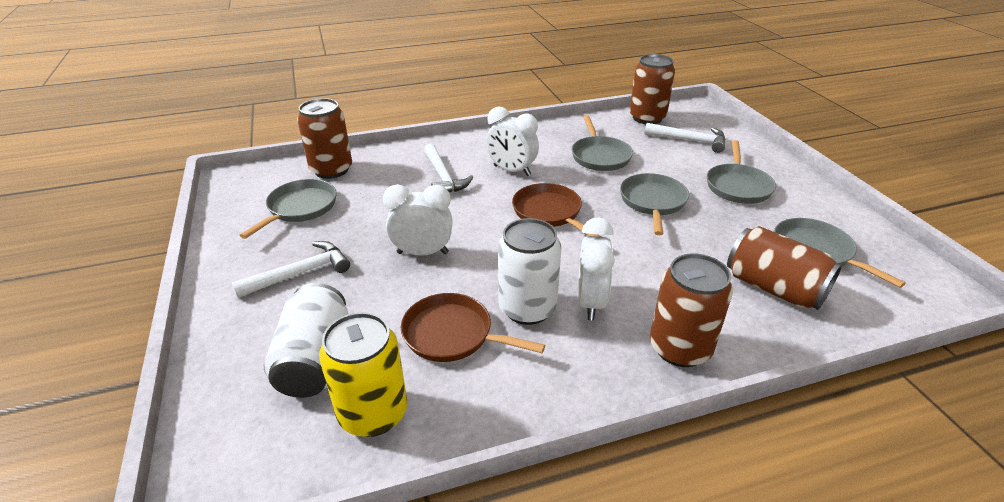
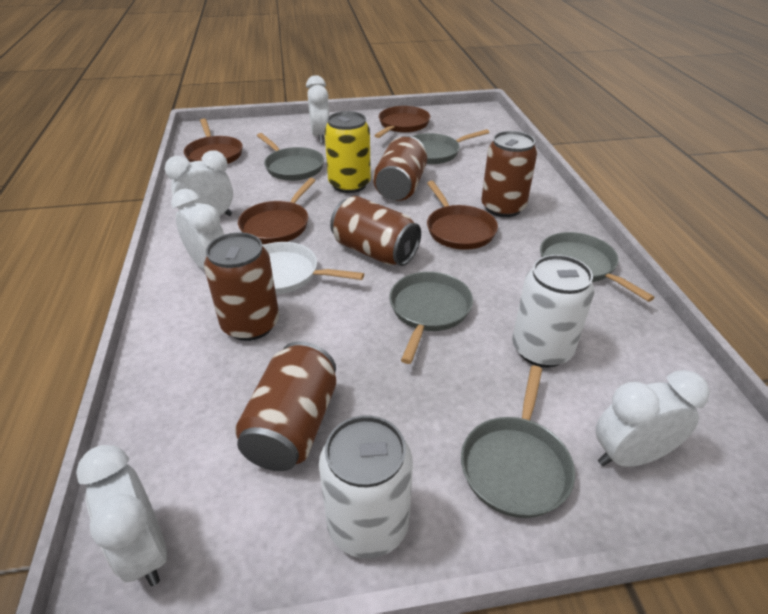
brown can: [297,98,352,179] [630,54,675,124] [650,253,733,367] [727,226,842,310] = 4 -> [204,232,279,341] [235,341,336,471] [330,196,421,266] [373,136,427,201] [481,131,537,217] = 5
brown pan: [401,293,545,362] [512,183,601,237] = 2 -> [184,119,243,164] [238,178,316,244] [374,106,430,138] [427,181,498,250] = 4
white clock: [383,184,453,256] [486,107,539,176] [578,217,615,320] = 3 -> [76,445,167,586] [165,150,233,216] [171,189,225,270] [306,75,330,144] [596,370,710,467] = 5
white hammer: [232,241,350,298] [424,143,473,192] [644,123,726,153] = 3 -> none = 0
white pan: none = 0 -> [262,242,364,294] = 1

